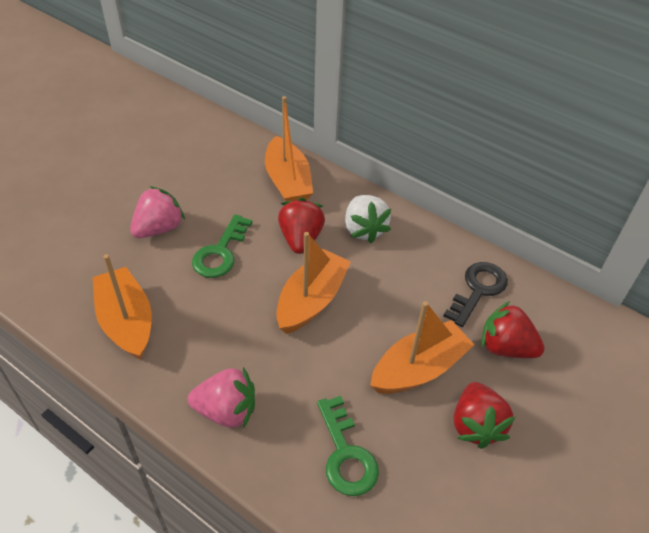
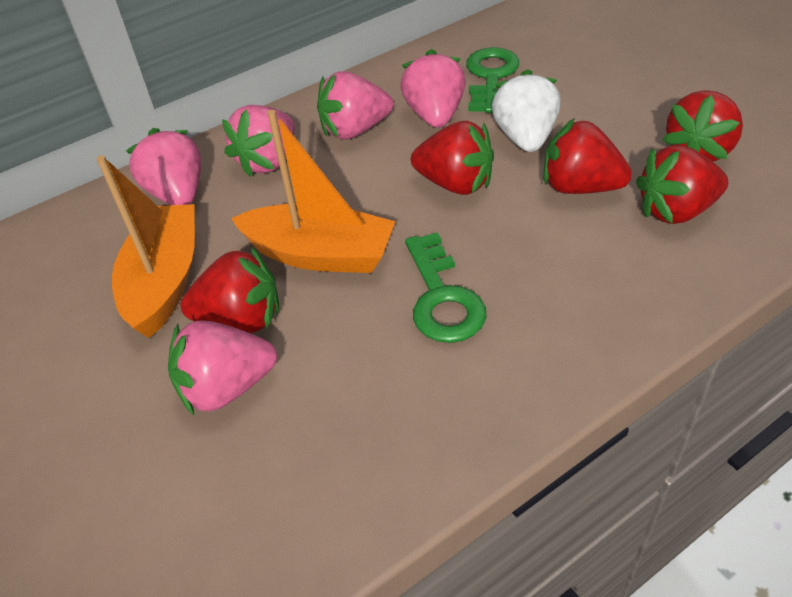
black key: [443,262,508,327] = 1 -> none = 0
orange boat: [93,254,152,360] [265,96,313,201] [276,232,351,334] [370,301,475,394] = 4 -> [96,155,195,338] [231,110,395,273] = 2
pink strawberry: [130,186,185,238] [188,367,255,429] = 2 -> [126,128,201,205] [168,320,277,415] [222,105,295,177] [317,72,393,140] [400,49,466,128] = 5
red strawberry: [278,198,325,254] [454,382,515,449] [481,301,545,358] = 3 -> [180,246,279,333] [411,121,494,195] [543,118,632,194] [636,145,728,224] [662,90,743,162] = 5

